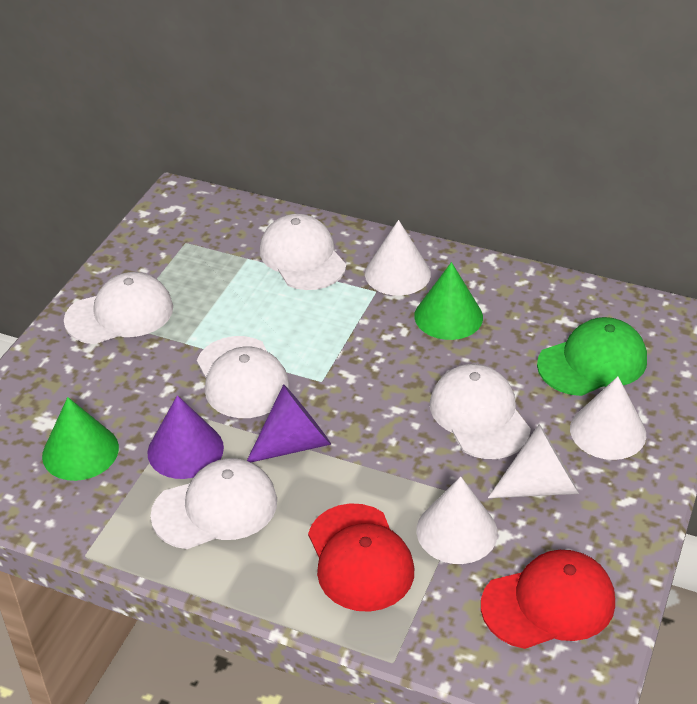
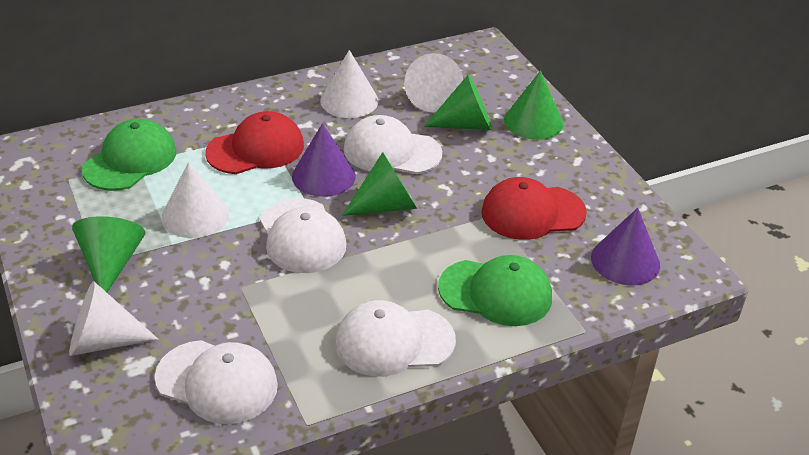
green cap: [537,317,647,396] = 1 -> [82,119,177,191] [438,255,552,326] = 2
green cone: [42,397,119,481] [414,262,483,340] = 2 -> [72,216,145,292] [342,152,417,216] [424,74,492,130] [504,71,563,140] = 4
white cap: [64,272,173,344] [150,458,277,549] [197,336,289,418] [260,214,347,290] [430,364,531,459] = 5 -> [155,340,278,424] [260,198,347,273] [335,300,456,377] [344,115,442,174] = 4

